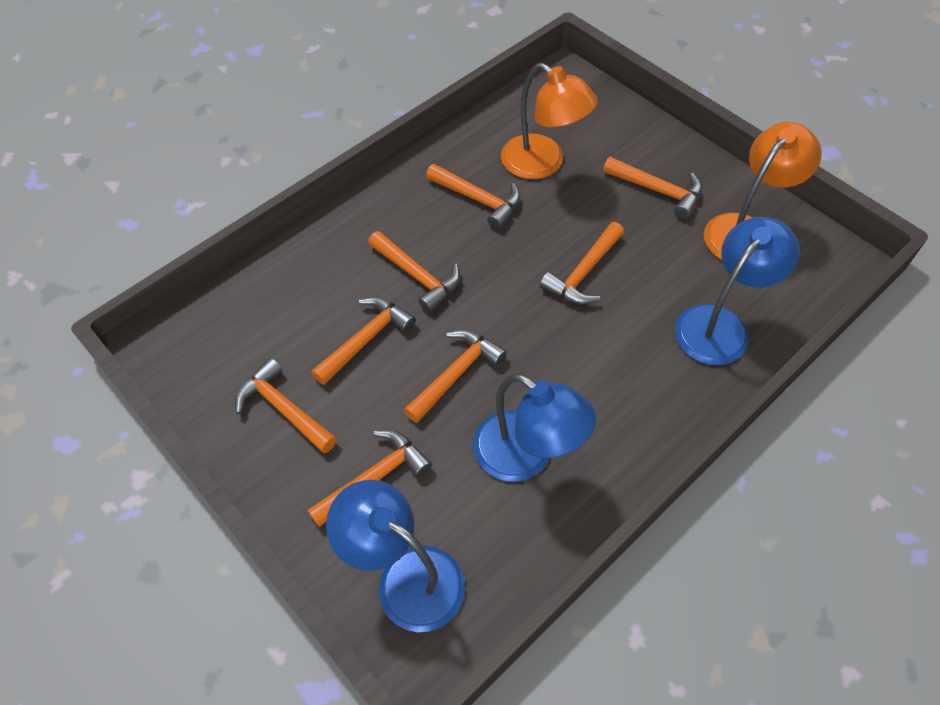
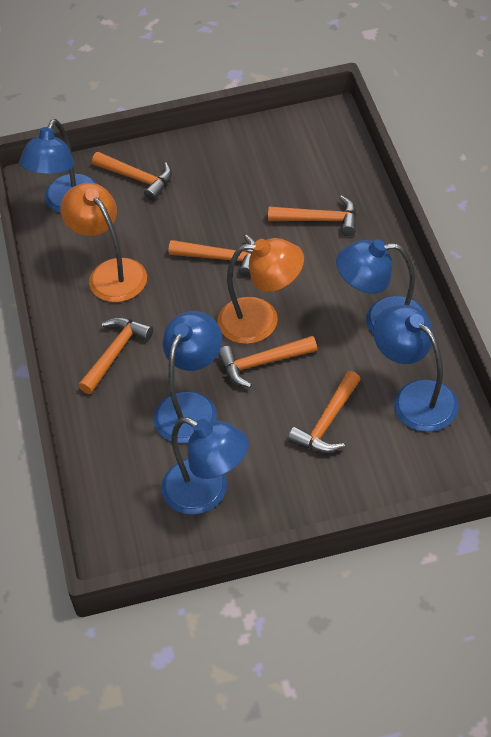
blue lamp: [326,480,465,632] [473,373,596,482] [675,217,800,365] = 3 -> [19,119,97,213] [154,311,222,444] [161,417,249,515] [336,239,426,334] [373,305,459,432] = 5
orange hammer: [235,358,337,453] [307,430,432,527] [311,297,416,385] [368,231,460,313] [404,329,507,423] [426,164,520,229] [540,222,624,304] [603,157,702,219] = 8 -> [78,317,153,394] [92,152,172,201] [169,235,255,277] [218,336,317,388] [268,195,357,236] [288,371,361,453] = 6

